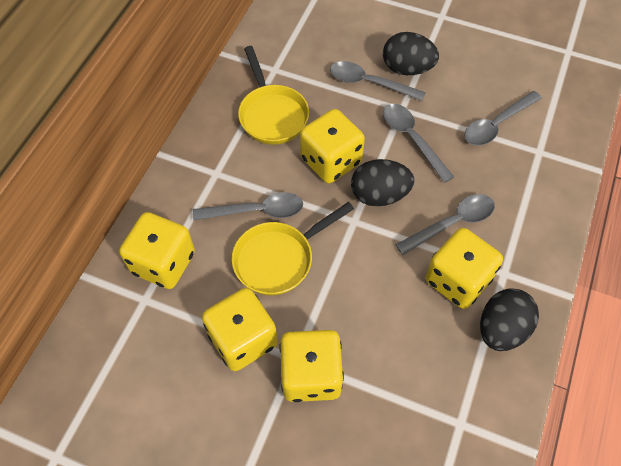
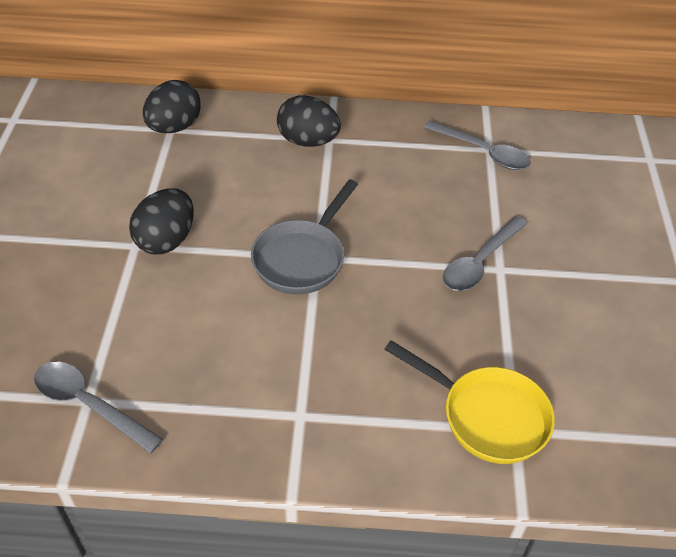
grey pan: none = 0 -> [251,179,358,294] = 1
grey spoon: [193,192,303,221] [330,61,426,101] [383,104,454,183] [395,194,495,255] [465,91,542,145] = 5 -> [34,362,163,454] [423,120,531,170] [443,216,527,291] = 3
yellow dice: [119,212,195,289] [202,288,278,371] [279,330,344,402] [300,109,365,183] [425,228,503,309] = 5 -> none = 0
yellow pan: [232,202,354,295] [238,46,309,145] = 2 -> [384,340,555,464] = 1

